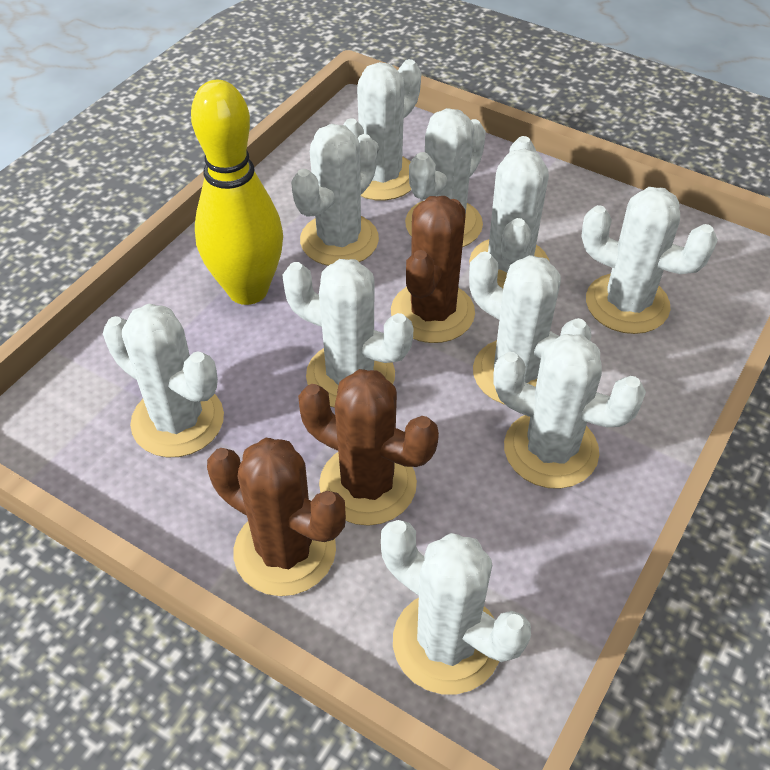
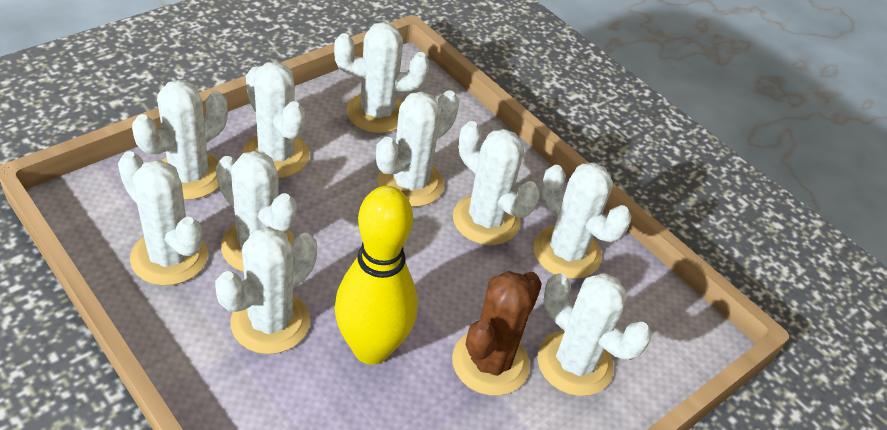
brown cactus: [207,438,346,596] [298,369,439,526] [391,196,475,343] = 3 -> [452,271,542,396] = 1

